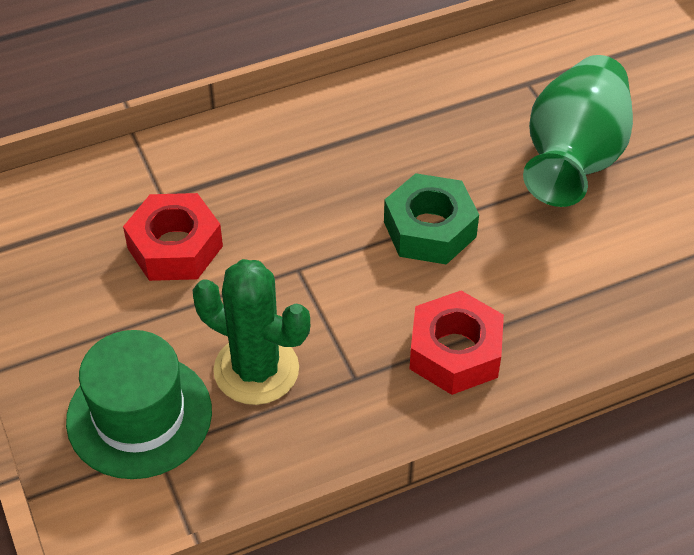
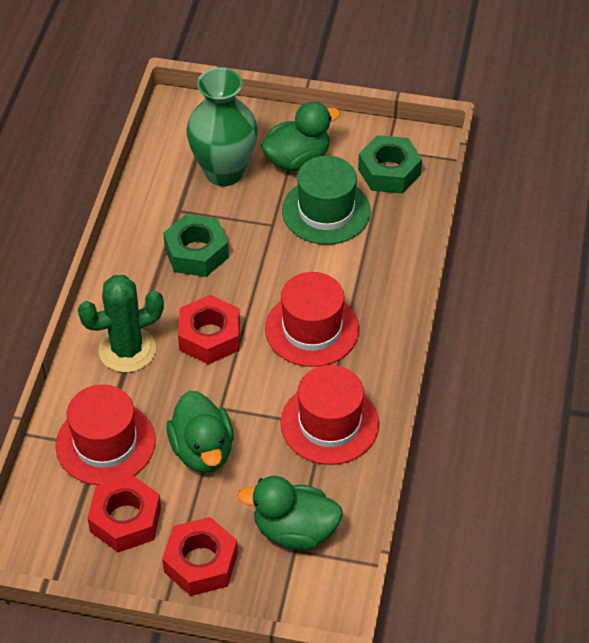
green duck: none = 0 -> [167,390,234,473] [237,476,343,550] [261,102,340,171] = 3
green nut: [384,173,479,265] = 1 -> [163,214,229,277] [358,135,422,193] = 2
red hat: none = 0 -> [56,384,155,485] [265,272,359,367] [280,365,379,465] = 3
red nut: [123,193,223,281] [409,291,504,395] = 2 -> [87,474,161,552] [162,517,238,596] [178,295,240,364] = 3

